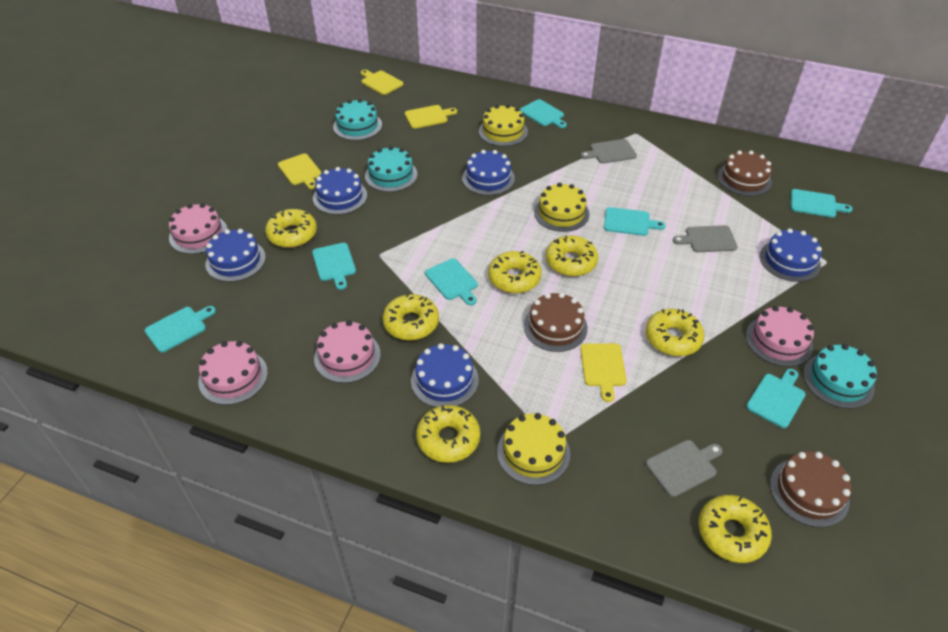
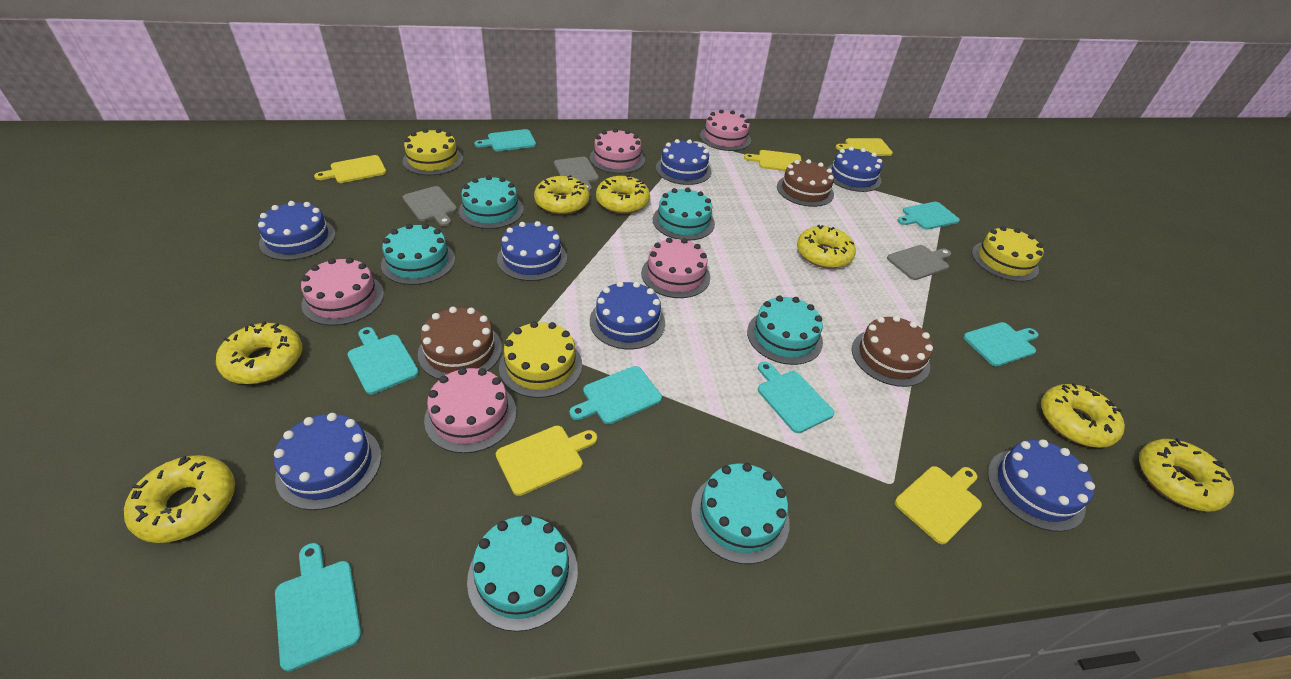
blue cake: [206,229,266,282] [313,167,367,215] [411,343,479,407] [462,150,515,195] [760,228,822,282] = 5 -> [258,201,336,261] [274,413,381,510] [497,221,567,281] [590,281,665,349] [656,139,711,185] [828,147,882,192] [988,439,1095,532] = 7
pink cake: [169,203,227,254] [199,341,268,405] [314,320,381,383] [746,306,814,367] = 4 -> [301,258,384,326] [424,368,516,453] [590,128,645,174] [641,238,710,298] [700,110,751,151] = 5
turquoise cake: [333,99,382,140] [365,146,417,192] [803,344,877,409] = 3 -> [381,224,455,285] [459,175,524,229] [467,515,578,632] [653,188,715,241] [691,463,790,564] [747,296,823,365] = 6
yellow cutting board: [278,154,322,189] [361,70,403,95] [405,105,457,129] [580,343,627,402] = 4 -> [314,155,387,183] [496,426,597,496] [744,150,801,171] [835,138,893,156] [895,466,982,544] = 5

